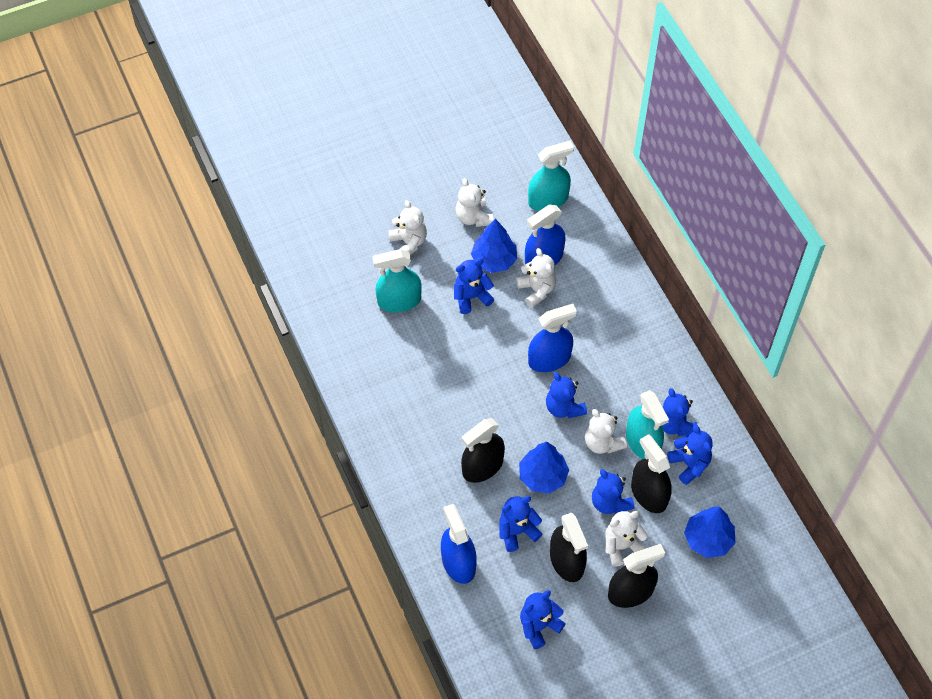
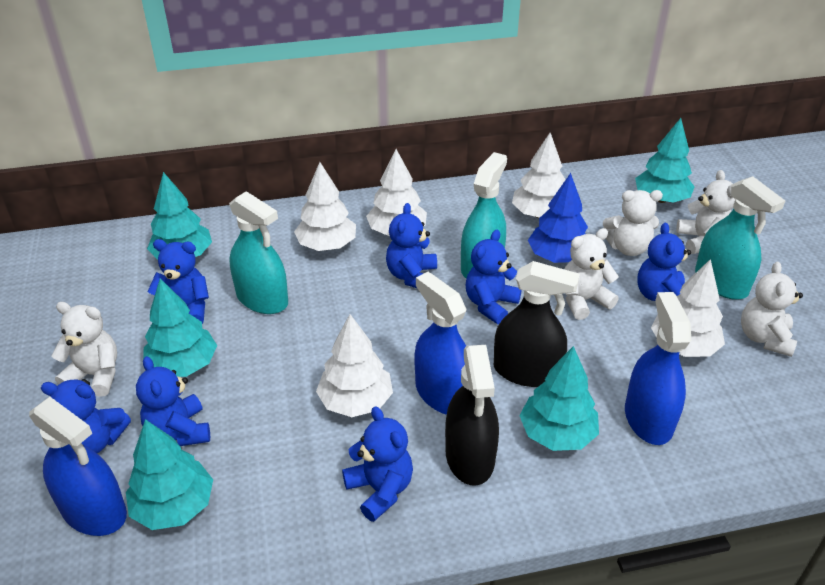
black spray bottle: [461,418,505,483] [550,513,588,582] [608,544,665,608] [631,434,672,513] = 4 -> [445,345,499,486] [494,261,580,387] = 2
blue tree: [471,219,517,273] [519,441,569,493] [684,507,735,558] = 3 -> [528,173,588,263] = 1
turquoise tree: none = 0 -> [126,419,213,530] [143,278,217,377] [147,172,212,260] [519,346,599,451] [635,118,694,203] = 5
white tree: none = 0 -> [294,162,356,251] [316,314,393,417] [366,149,427,236] [512,133,566,218] [651,259,725,357] = 5

